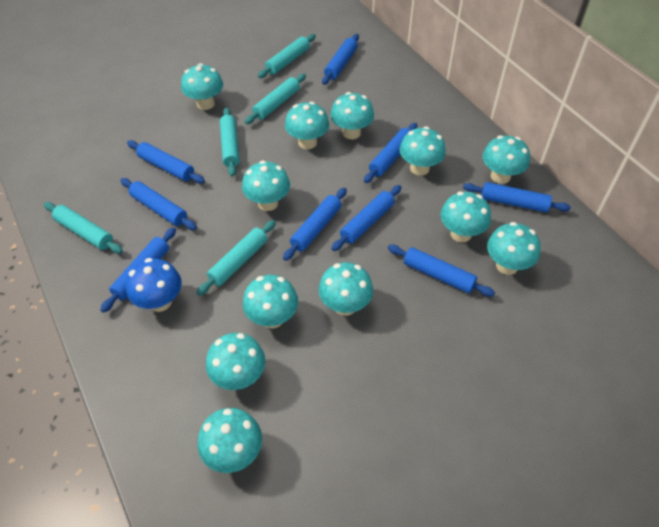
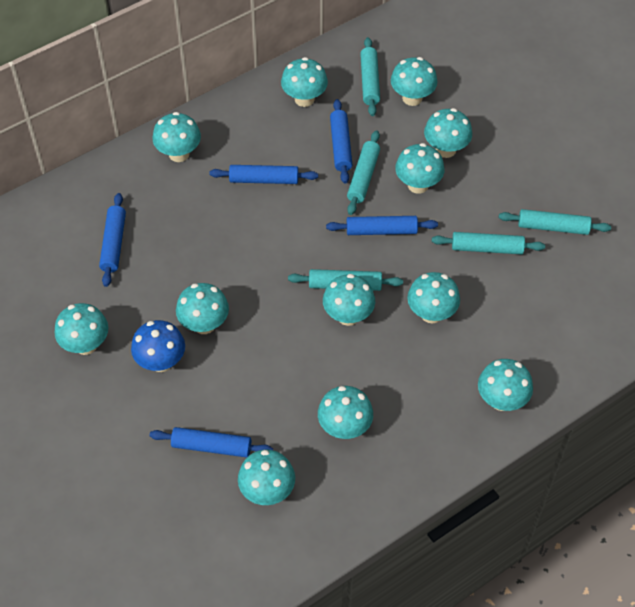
blue rolling pin: [100,227,176,313] [120,178,197,230] [127,140,205,184] [283,188,347,261] [322,34,359,85] [331,185,401,251] [364,123,417,183] [388,245,495,297] [463,182,571,212] = 9 -> [99,193,126,287] [150,427,273,458] [209,165,318,184] [326,216,438,235] [330,99,352,184] = 5

